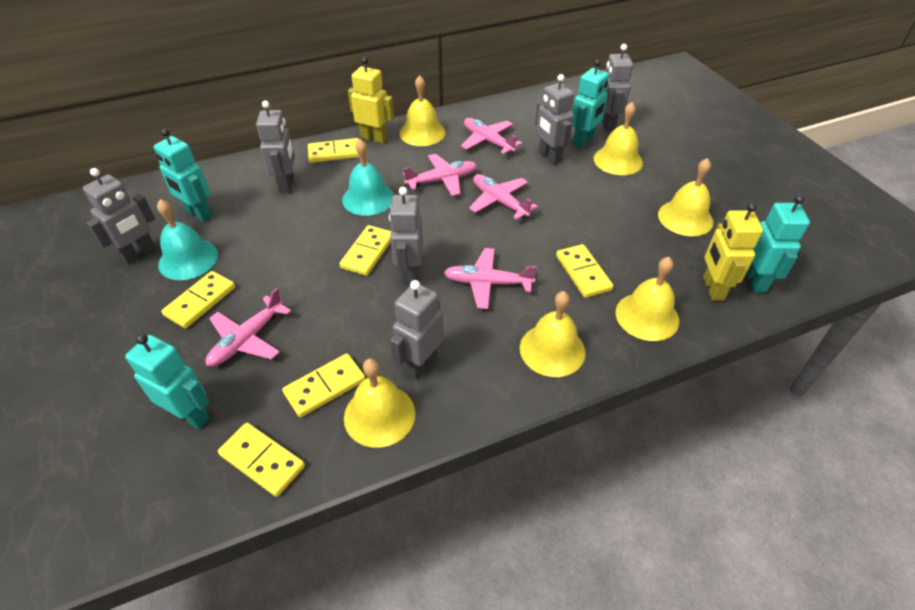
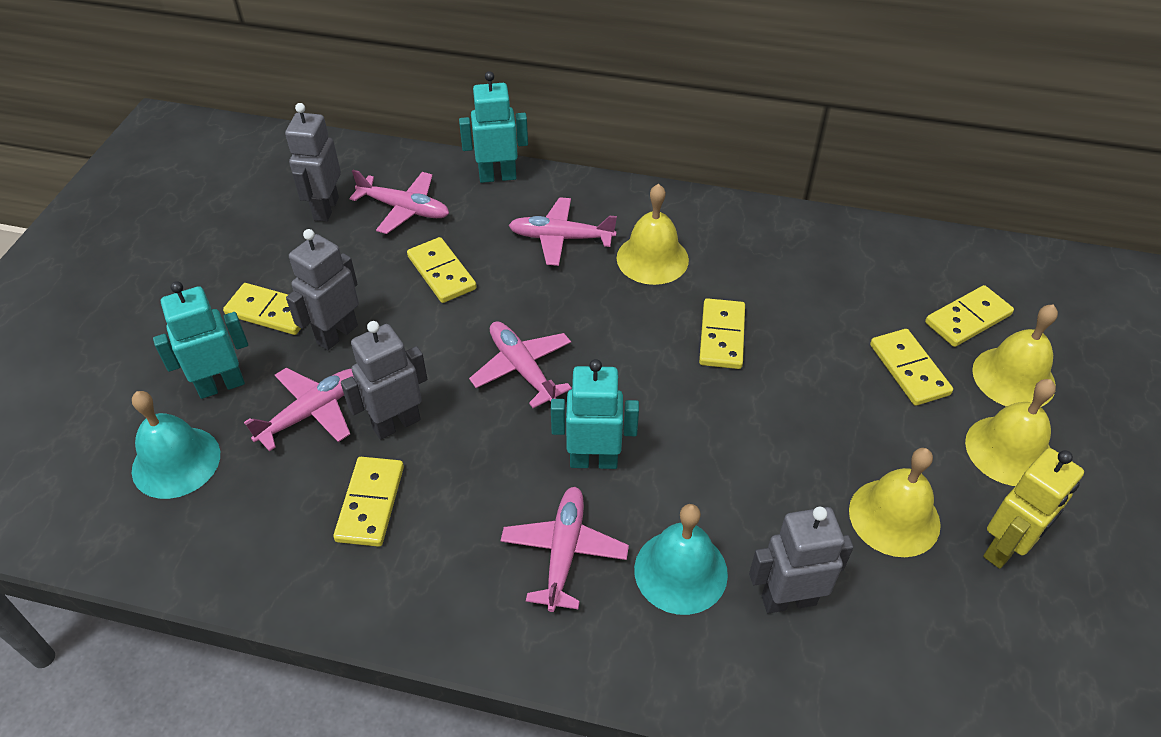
grey robot: [83,168,156,264] [256,101,295,193] [389,187,423,284] [390,280,444,380] [535,74,574,165] [602,44,633,131] = 6 -> [285,103,341,222] [286,229,359,350] [341,321,427,440] [749,507,854,613] = 4
turquoise robot: [125,334,210,429] [154,128,212,222] [572,59,609,148] [746,195,810,293] = 4 -> [153,281,248,399] [459,71,528,183] [551,359,639,469] = 3
yellow bell: [344,358,415,448] [399,75,445,146] [520,291,586,377] [594,102,643,175] [615,257,679,341] [658,158,713,236] = 6 -> [616,184,689,285] [849,448,941,557] [965,379,1056,486] [972,304,1058,407] = 4
yellow robot: [348,57,394,144] [703,203,763,301] = 2 -> [983,448,1084,569] = 1

